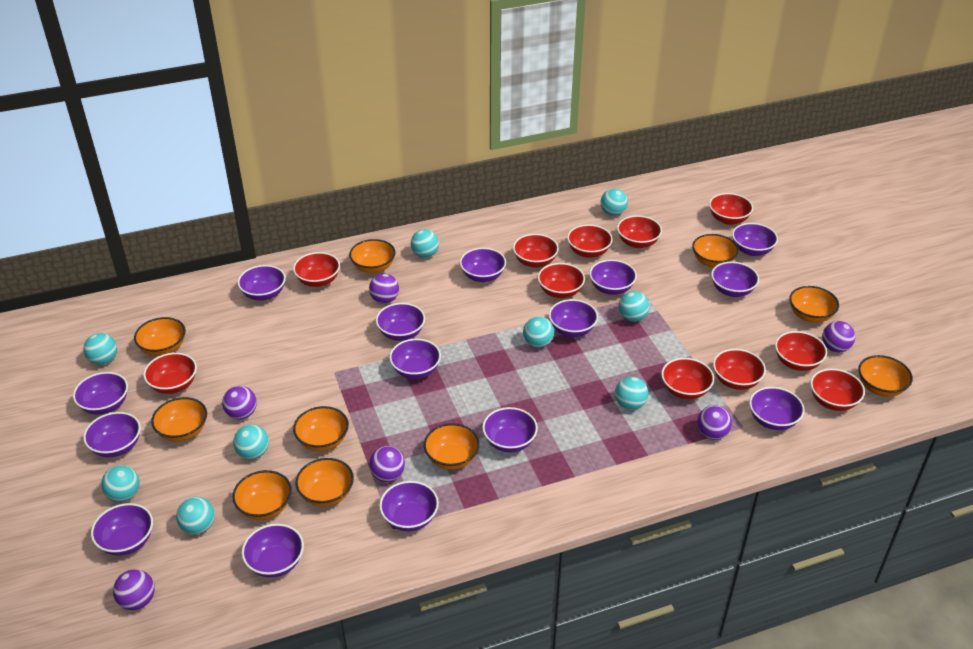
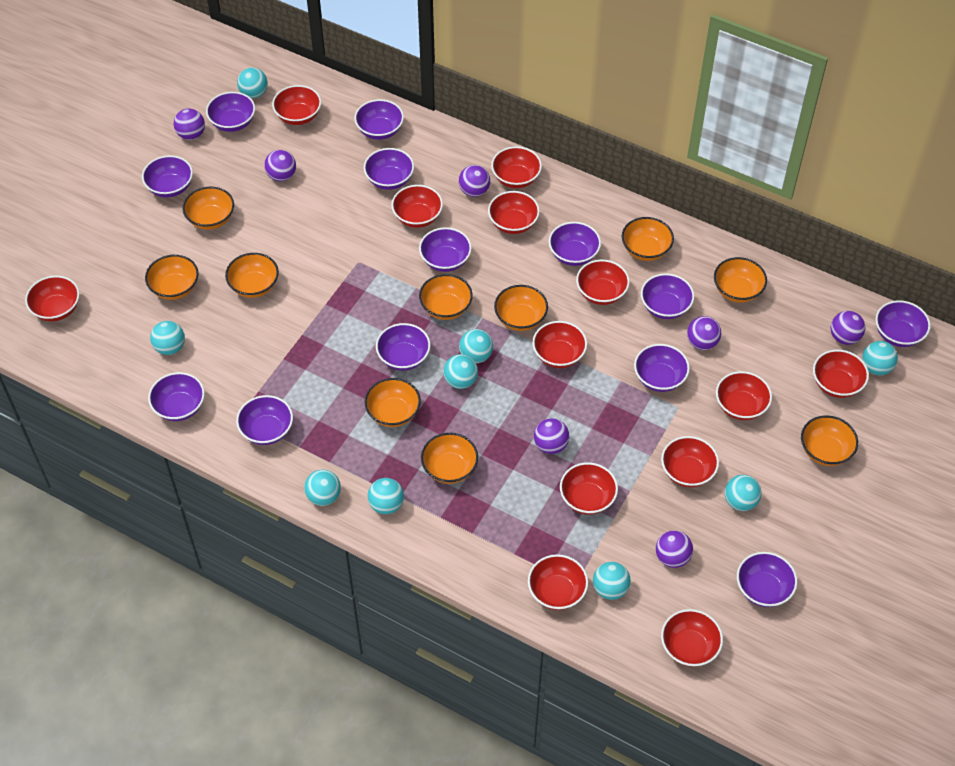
purple ball: [113,569,155,610] [222,386,257,419] [369,274,399,304] [369,446,405,482] [697,405,732,440] [822,321,855,352] = 6 -> [174,109,205,140] [264,150,296,181] [459,165,490,197] [534,418,569,454] [656,530,693,568] [687,316,721,350] [831,311,865,345] = 7
purple bowl: [73,372,128,415] [83,412,141,457] [91,503,153,556] [238,265,286,301] [242,524,304,578] [376,303,425,341] [379,481,439,531] [389,339,441,379] [460,248,506,282] [482,407,538,452] [549,299,598,337] [589,260,637,295] [711,262,759,297] [732,223,778,256] [749,387,804,430] = 15 -> [142,155,193,198] [148,372,205,421] [206,92,255,132] [236,395,293,445] [354,99,404,140] [364,148,414,190] [376,323,431,371] [419,227,472,272] [549,222,601,266] [634,344,690,392] [641,273,694,319] [737,552,797,607] [876,300,931,347] = 13
red bowl: [143,353,197,394] [293,252,340,287] [513,234,559,268] [538,263,585,298] [567,224,613,258] [617,215,662,248] [661,358,714,399] [709,193,753,225] [713,349,766,390] [775,331,827,371] [810,368,865,411] = 11 -> [25,276,80,321] [272,85,321,125] [391,185,443,228] [488,191,540,234] [491,146,542,188] [528,554,588,610] [532,321,587,368] [560,462,618,515] [576,259,630,305] [661,436,719,487] [661,609,723,667] [716,371,772,420] [813,350,869,398] = 13

